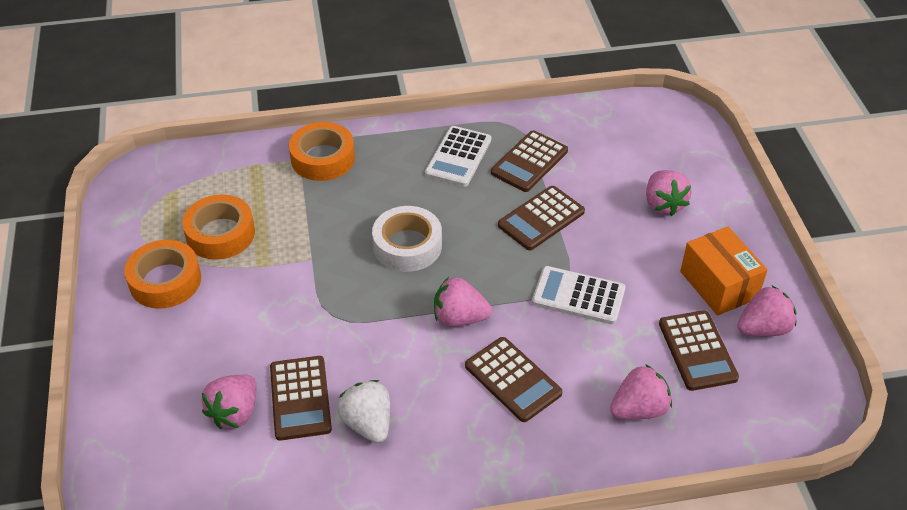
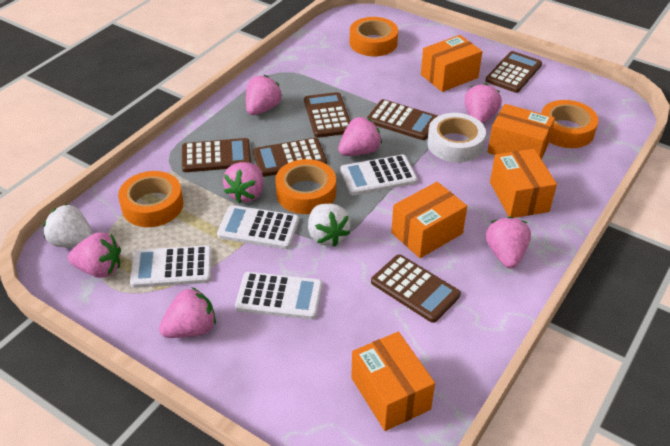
brown calculator: [270,356,332,441] [465,337,562,422] [491,130,568,192] [498,186,585,250] [659,310,739,391] = 5 -> [182,138,251,172] [253,138,327,177] [304,92,350,138] [367,99,437,140] [371,254,461,323] [485,51,542,93] = 6
orange box: [680,227,768,316] = 1 -> [351,332,435,431] [391,182,467,258] [421,35,482,92] [488,104,555,159] [490,149,557,218] = 5
orange tape: [124,240,201,309] [182,194,255,260] [289,122,355,181] = 3 -> [118,171,184,227] [275,159,336,214] [350,17,398,56] [541,100,599,148] = 4
pink strawberry: [202,374,257,429] [434,277,492,327] [610,364,672,420] [646,170,692,216] [738,286,797,336] = 5 -> [68,232,121,278] [159,287,216,338] [223,162,263,204] [246,75,282,115] [338,117,382,156] [464,83,502,124] [486,216,531,268] = 7
white calculator: [425,126,491,187] [532,266,625,324] = 2 -> [130,245,212,288] [217,205,299,249] [235,272,322,320] [340,154,417,195] = 4
white strawberry: [337,380,390,443] = 1 -> [43,204,93,248] [308,203,351,247] = 2

